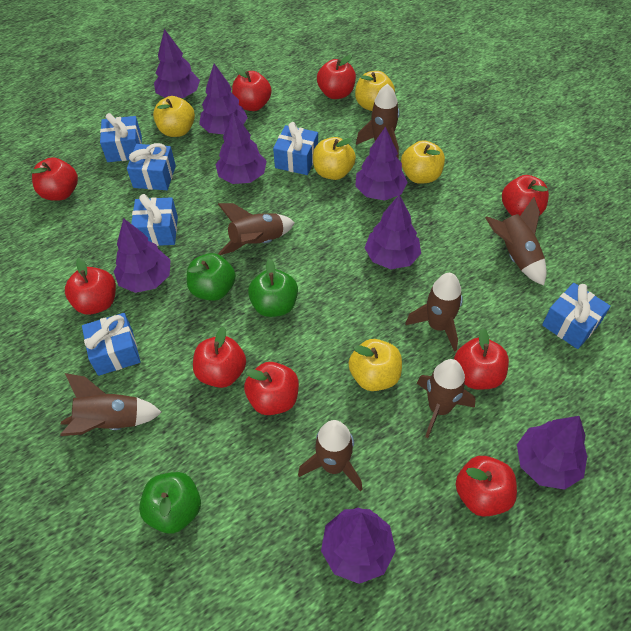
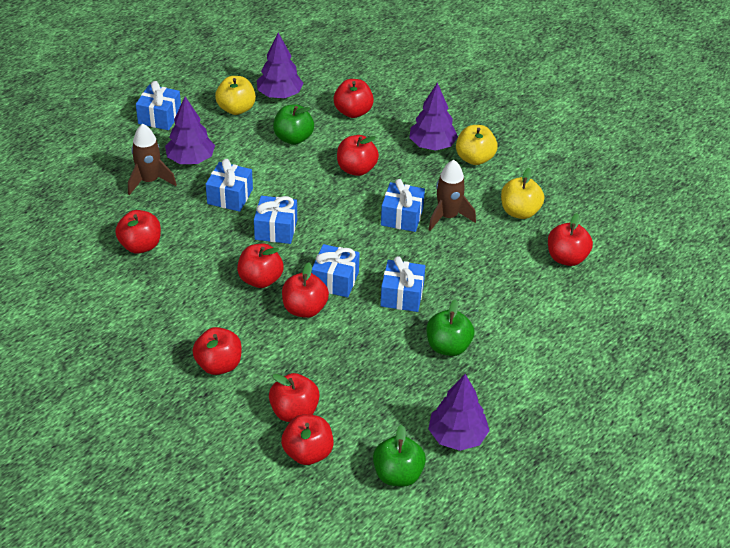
brown rocket: [60,373,162,436] [218,203,295,255] [298,420,363,492] [356,84,399,159] [405,273,463,352] [417,359,476,438] [485,197,547,285] = 7 -> [128,124,177,195] [428,160,476,231] = 2
purple tree: [113,218,171,293] [154,29,200,98] [199,64,248,134] [215,112,267,184] [321,507,396,584] [355,126,408,201] [365,195,421,269] [517,416,587,490] = 8 -> [165,97,215,164] [257,33,303,98] [409,82,458,151] [428,374,490,451] = 4
yellow apple: [153,96,195,137] [313,137,356,180] [348,339,402,391] [355,71,395,111] [401,140,445,184] = 5 -> [215,76,256,115] [456,125,498,165] [501,168,544,219] = 3

